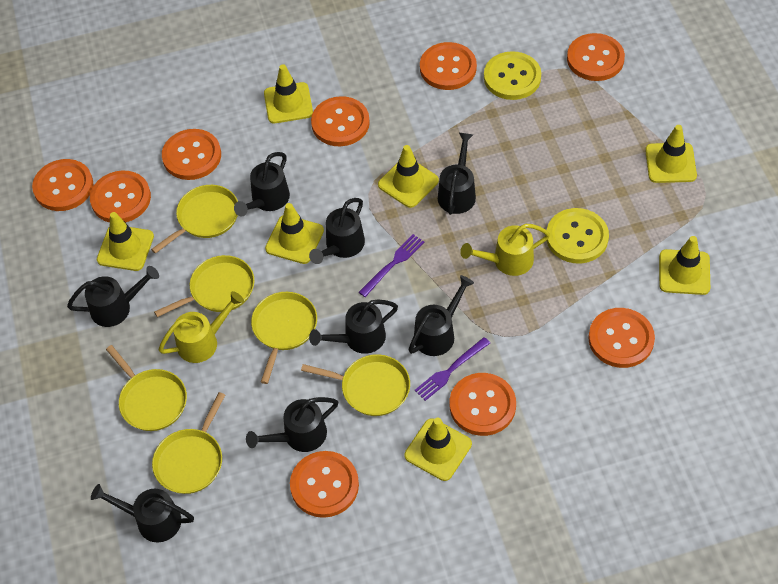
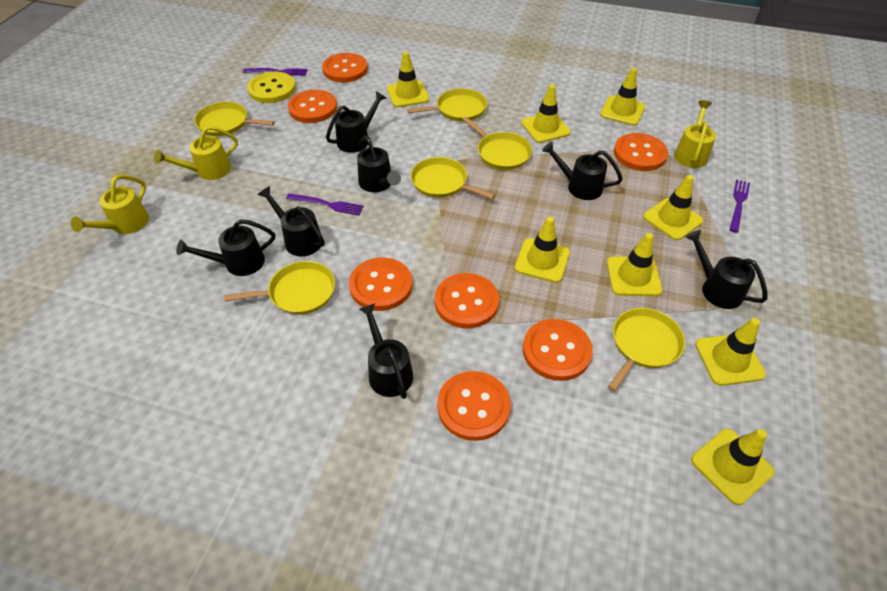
black watering can: [67,266,159,327] [91,484,194,542] [234,152,290,216] [246,397,338,452] [309,198,365,264] [309,300,398,354] [408,275,474,356] [438,133,476,215] = 8 -> [176,219,275,276] [258,186,324,257] [326,91,386,153] [357,136,401,192] [359,303,413,399] [542,141,623,200] [686,230,768,309] = 7
orange button: [32,159,93,211] [90,170,151,223] [162,129,221,180] [290,451,359,518] [311,96,370,146] [420,42,477,90] [450,373,516,436] [567,33,625,81] [588,308,655,368] = 9 -> [288,90,337,123] [322,53,368,82] [349,258,412,311] [435,273,499,329] [437,371,511,441] [523,319,593,381] [614,133,668,171] = 7
purple fork: [359,234,424,297] [415,337,490,401] = 2 -> [243,68,308,76] [286,193,364,216] [729,180,750,233] = 3
yellow button: [484,51,541,100] [546,208,609,263] = 2 -> [247,72,296,103] = 1
yellow traffic cone: [97,212,154,271] [264,64,313,123] [265,203,324,264] [378,145,439,208] [404,418,472,481] [645,125,697,183] [659,236,710,295] = 7 -> [387,52,429,107] [515,217,570,283] [521,84,571,143] [600,68,645,126] [607,233,662,296] [643,175,703,240] [691,429,774,505] [695,318,766,386] = 8
yellow watering can: [159,291,244,363] [460,224,550,276] = 2 -> [71,174,149,234] [154,126,238,180] [674,100,716,168] = 3

